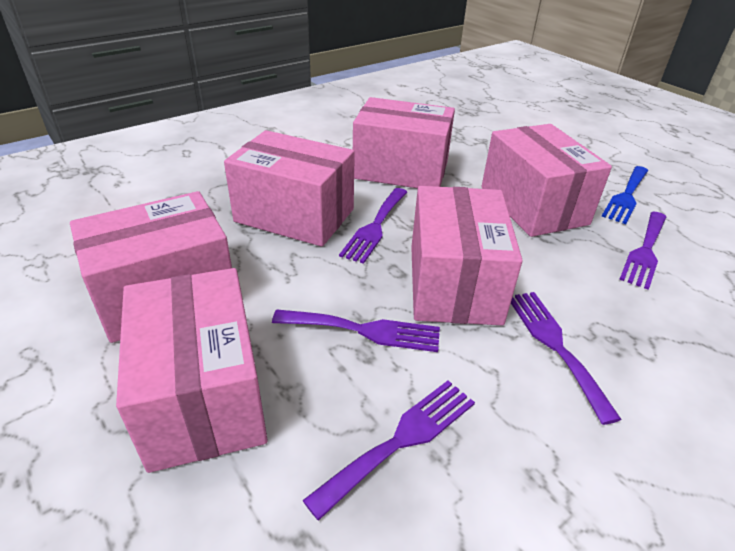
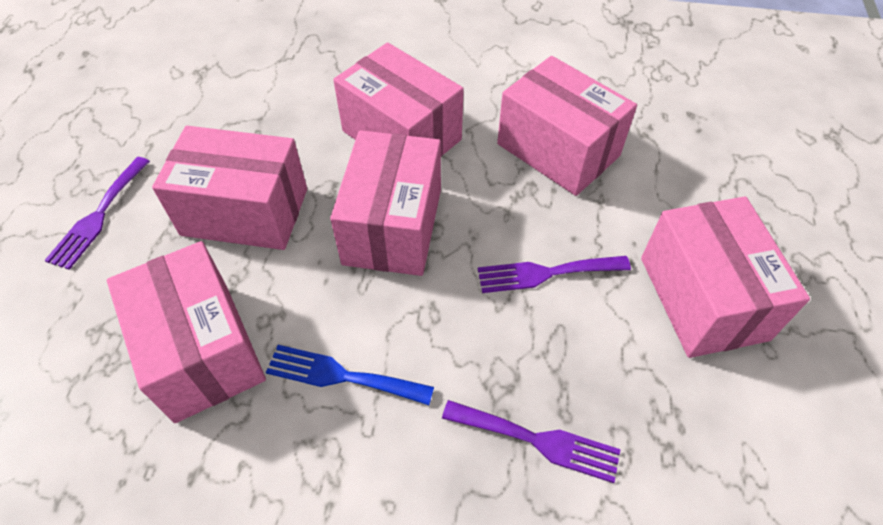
purple fork: [272,309,440,352] [302,381,475,521] [339,188,407,264] [511,292,622,425] [619,212,666,290] = 5 -> [44,157,150,270] [442,400,621,483] [478,256,631,293] = 3

